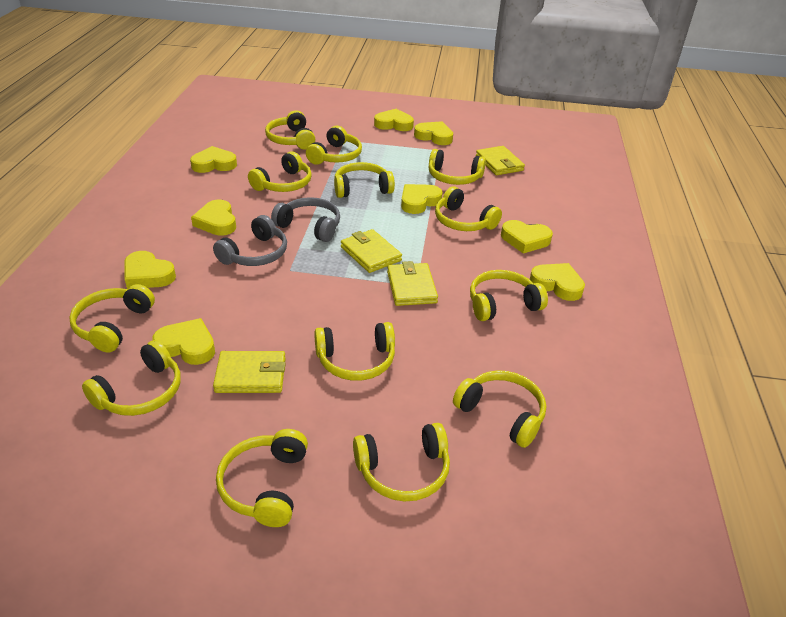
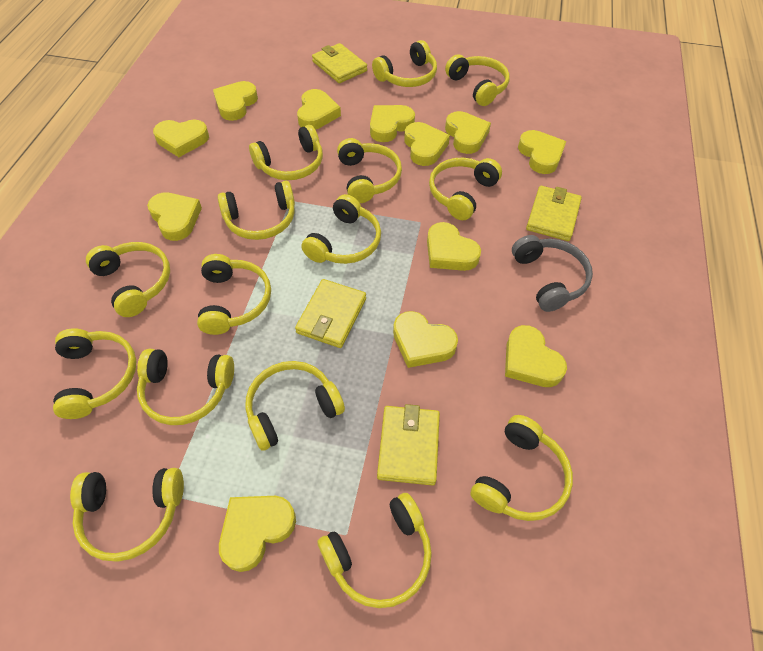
grey headphones: [213,215,287,266] [271,197,340,242] = 2 -> [512,235,593,312] = 1
yellow headphones: [69,284,155,353] [82,340,181,416] [216,429,308,527] [248,151,312,192] [265,110,315,150] [306,126,362,165] [314,322,395,381] [334,162,395,198] [353,423,450,502] [429,149,486,185] [435,187,502,231] [453,370,546,448] [470,270,548,321] = 13 -> [53,328,136,419] [70,468,184,562] [86,242,170,317] [137,348,234,425] [197,254,271,335] [218,181,295,240] [245,361,345,451] [249,125,323,180] [301,194,381,264] [317,493,432,608] [337,138,402,203] [372,40,437,87] [429,158,502,220] [445,54,510,106] [470,415,573,521] = 15
yellow heart: [124,251,176,289] [153,318,215,365] [190,146,237,173] [191,199,236,236] [374,109,414,131] [401,184,443,214] [414,121,453,145] [501,220,553,254] [530,263,585,301] = 9 -> [147,192,202,241] [153,120,209,157] [213,81,258,121] [219,496,296,572] [297,89,341,130] [370,105,415,142] [393,311,458,368] [404,122,450,166] [427,222,481,271] [445,111,491,154] [505,325,567,387] [518,130,566,174] = 12

